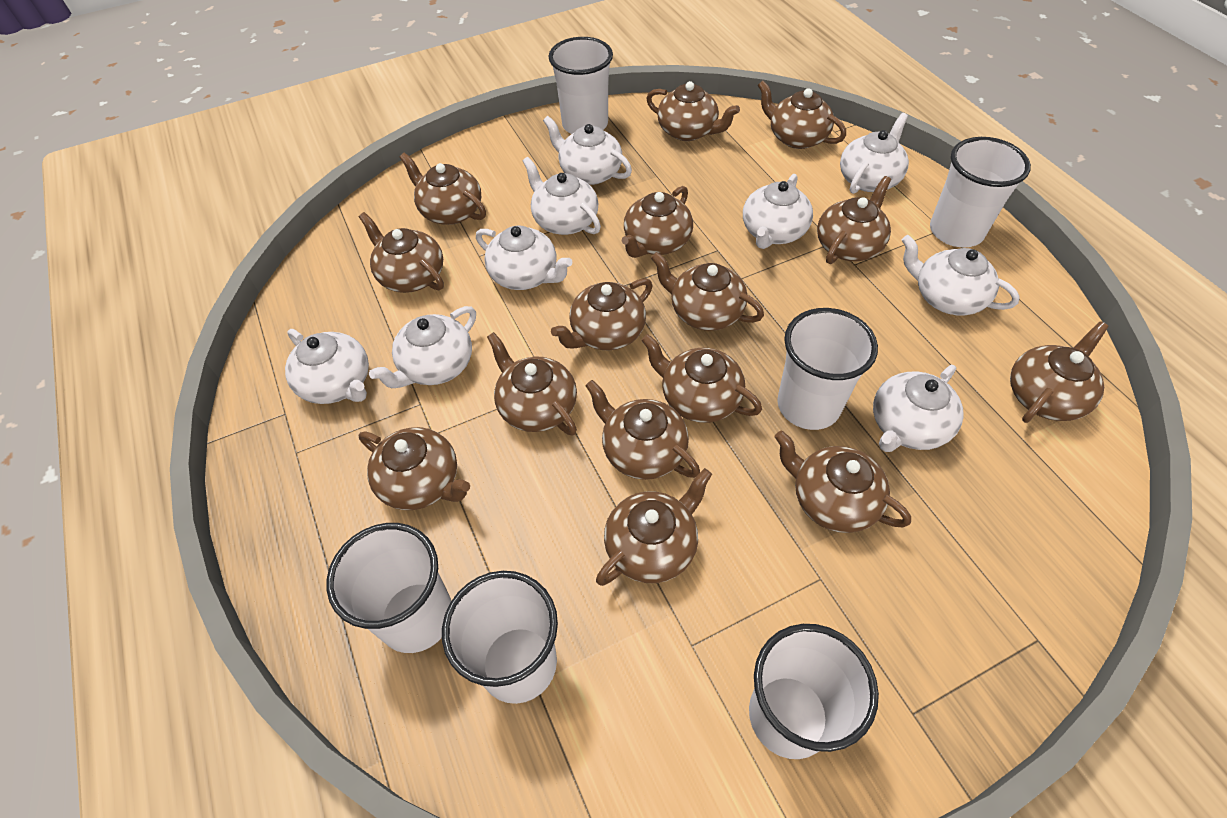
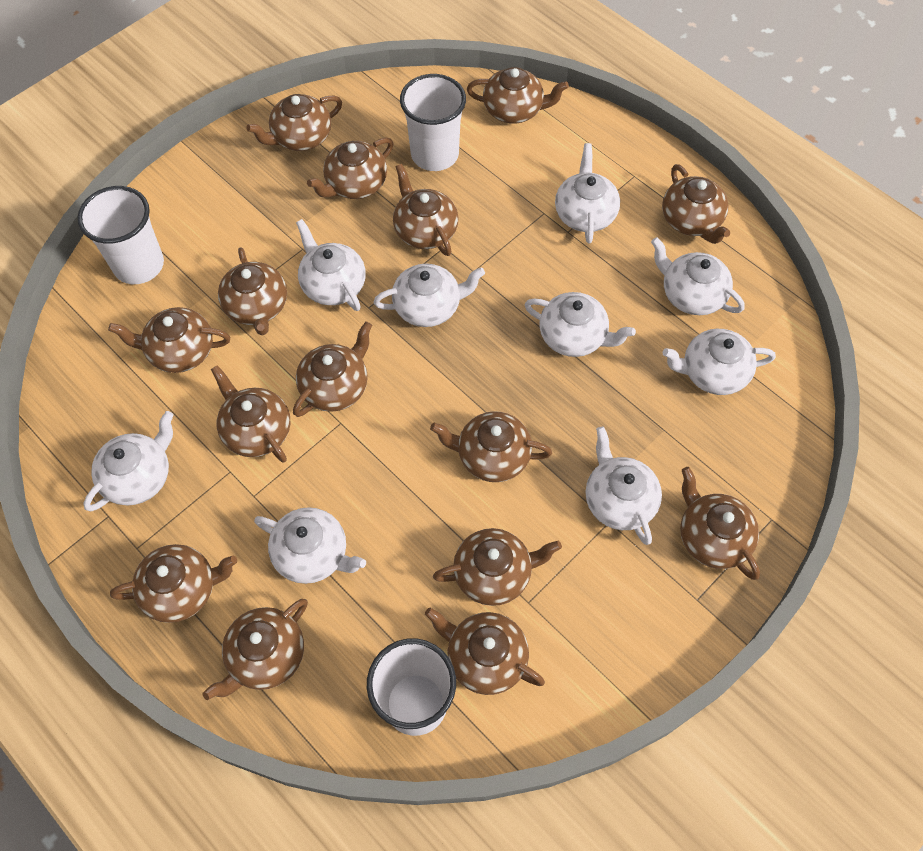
white cup: [327,523,451,653] [442,571,558,704] [548,37,613,134] [749,624,879,759] [777,308,878,430] [930,137,1031,247] = 6 -> [77,186,164,284] [367,638,456,736] [400,74,466,171] = 3

